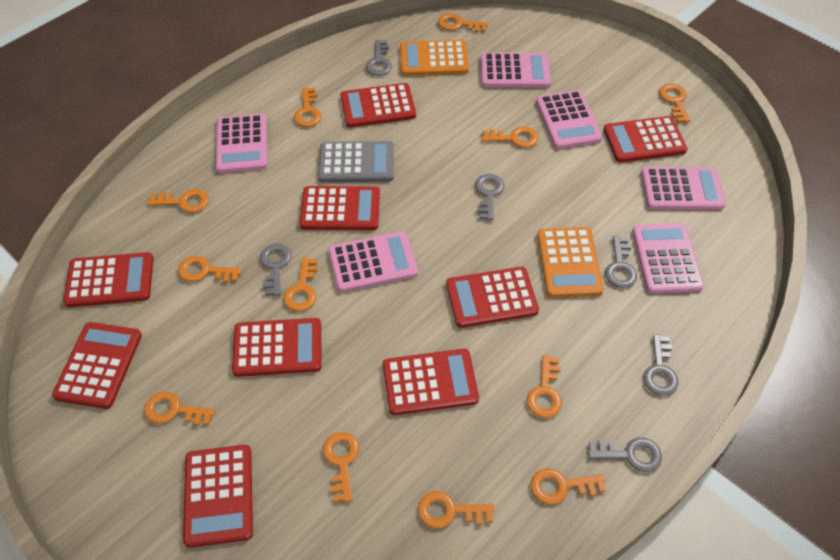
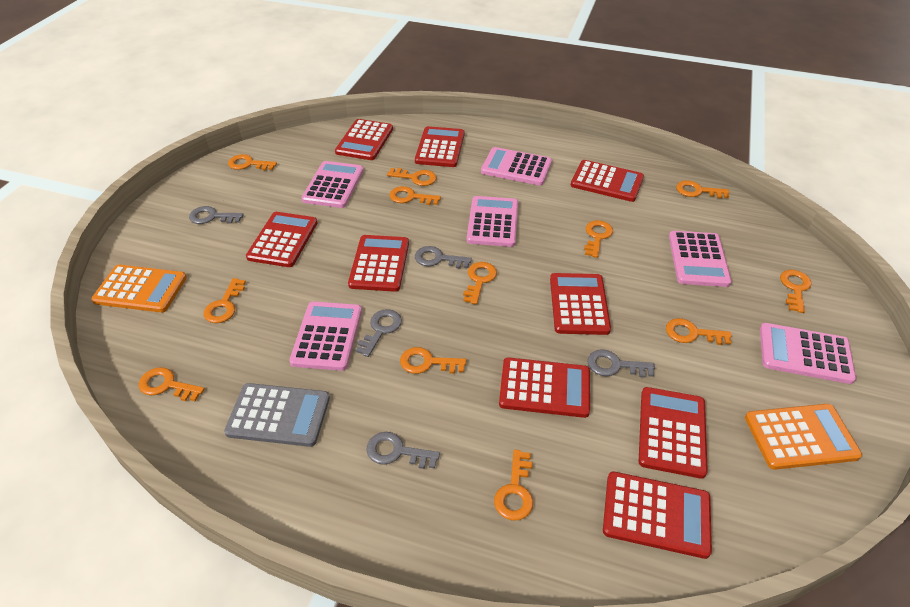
grey key: [260,244,291,296] [366,40,392,76] [475,174,504,220] [588,438,662,472] [605,236,637,288] [643,334,679,395] = 6 -> [189,206,244,224] [355,309,402,357] [366,432,440,469] [415,246,472,268] [587,349,655,378] = 5

